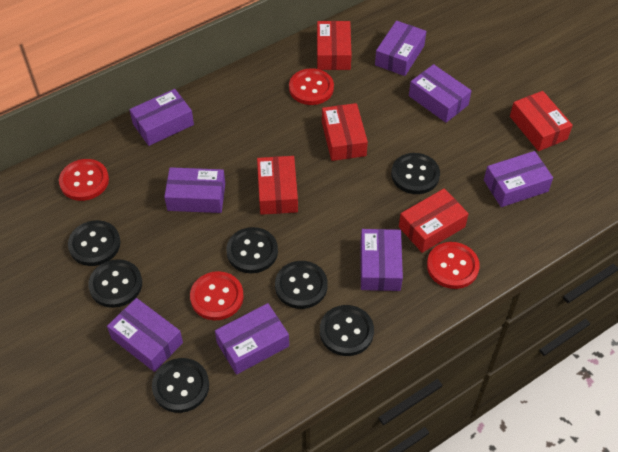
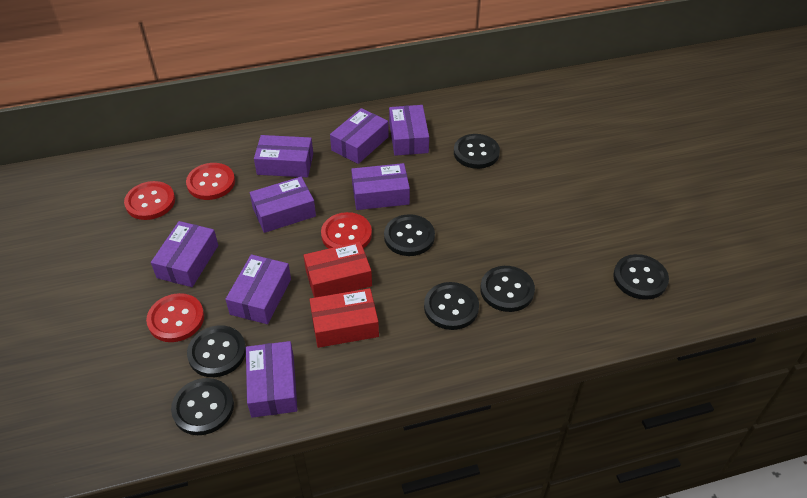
red box: [257,156,298,215] [317,21,352,70] [322,103,368,161] [399,188,469,253] [510,91,573,151] = 5 -> [304,241,372,298] [309,288,379,348] = 2

